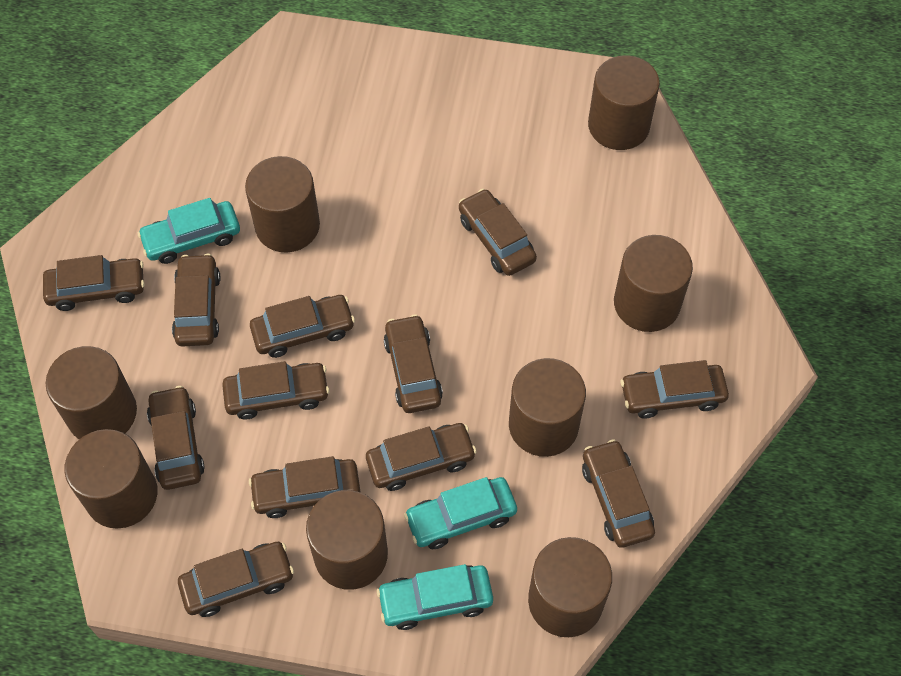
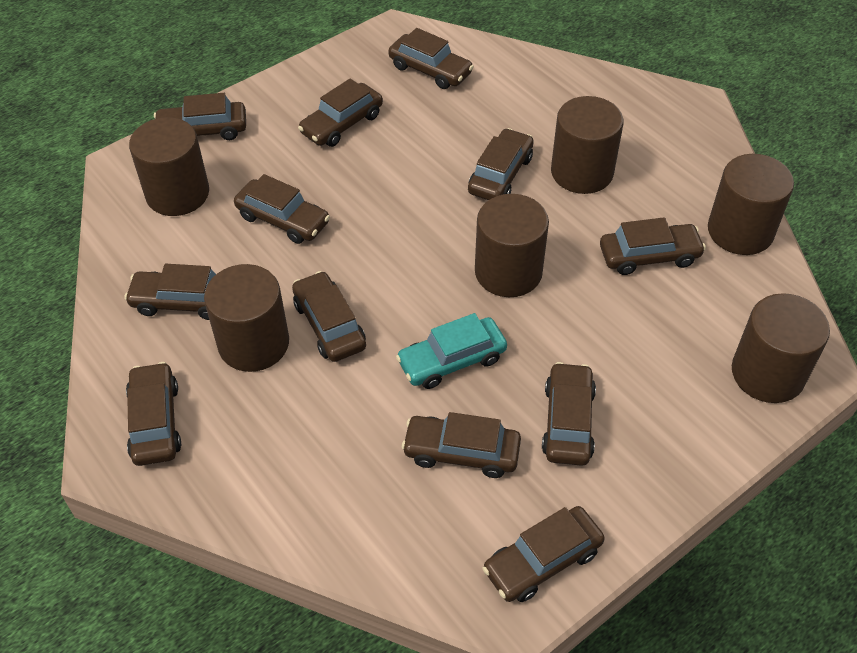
brown cylinder: [45,346,137,439] [64,429,158,529] [245,156,320,253] [306,490,388,590] [509,358,586,457] [528,537,612,637] [588,55,660,150] [614,235,693,332] = 8 -> [129,117,209,216] [204,264,289,372] [475,194,549,297] [551,96,623,194] [708,154,794,255] [732,293,830,403] = 6
turquoise car: [138,198,240,264] [377,564,493,630] [404,477,517,549] = 3 -> [396,313,507,389] = 1

